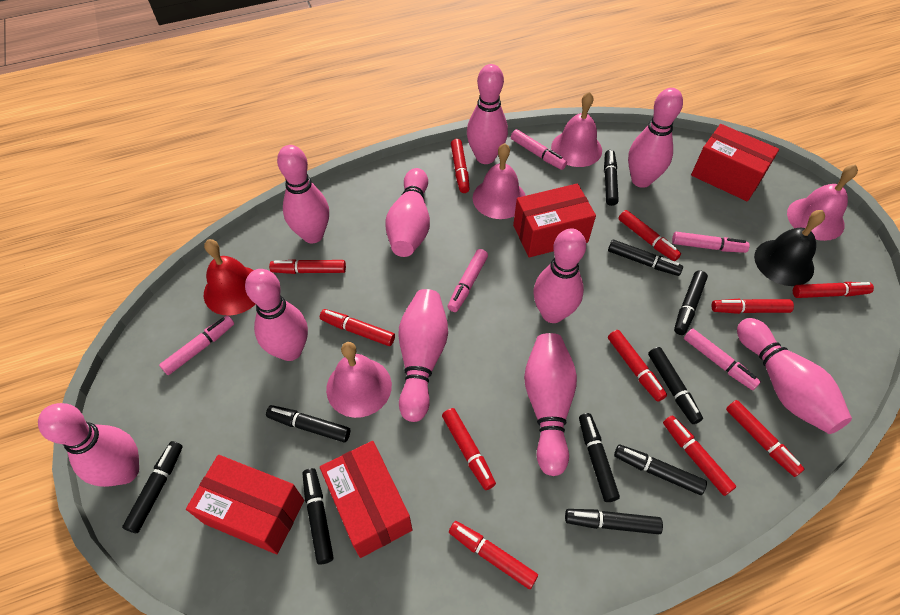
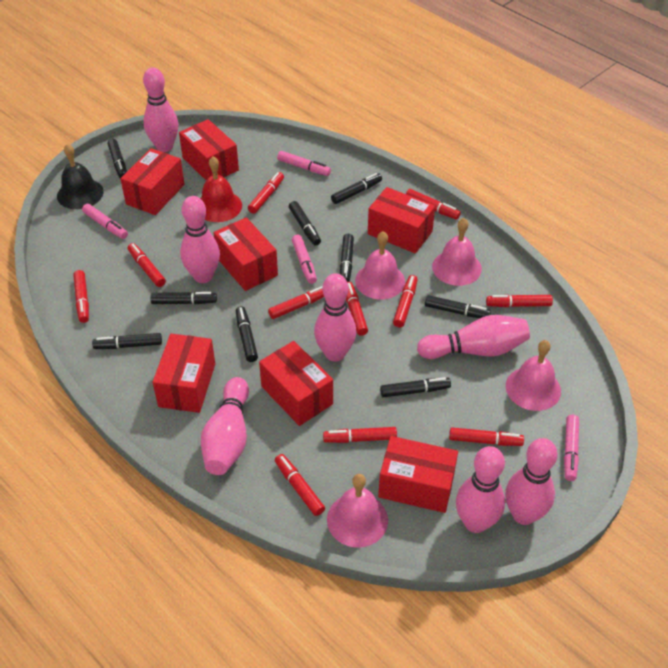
black marker: [122,441,183,533] [266,405,350,442] [303,468,334,565] [565,509,663,534] [579,413,620,502] [604,150,619,206] [608,240,683,276] [614,445,707,495] [648,347,703,424] [674,270,708,335] = 10 -> [92,333,162,349] [108,139,127,178] [150,292,217,304] [236,306,258,362] [289,201,321,246] [331,173,382,204] [340,234,354,282] [380,377,451,398] [425,295,491,318] = 9
pink bowling pin: [38,403,139,487] [245,269,308,361] [277,145,329,243] [385,168,430,257] [398,289,448,422] [467,64,508,164] [524,333,577,476] [534,228,586,323] [628,88,683,188] [737,318,852,434] = 10 -> [143,67,179,152] [180,196,220,283] [201,377,249,475] [314,273,356,362] [417,315,530,359] [456,446,505,533] [505,438,558,525] = 7
pink marker: [159,315,234,375] [448,249,488,312] [511,129,567,170] [672,232,750,253] [684,328,761,390] = 5 -> [82,204,128,239] [277,151,331,176] [292,235,317,284] [564,415,579,481] = 4
red box: [186,455,304,554] [320,441,412,558] [513,183,596,257] [691,124,779,202] = 4 -> [120,148,184,215] [153,334,215,413] [179,119,239,180] [213,217,278,291] [259,341,333,426] [368,187,435,253] [378,436,458,513] = 7

